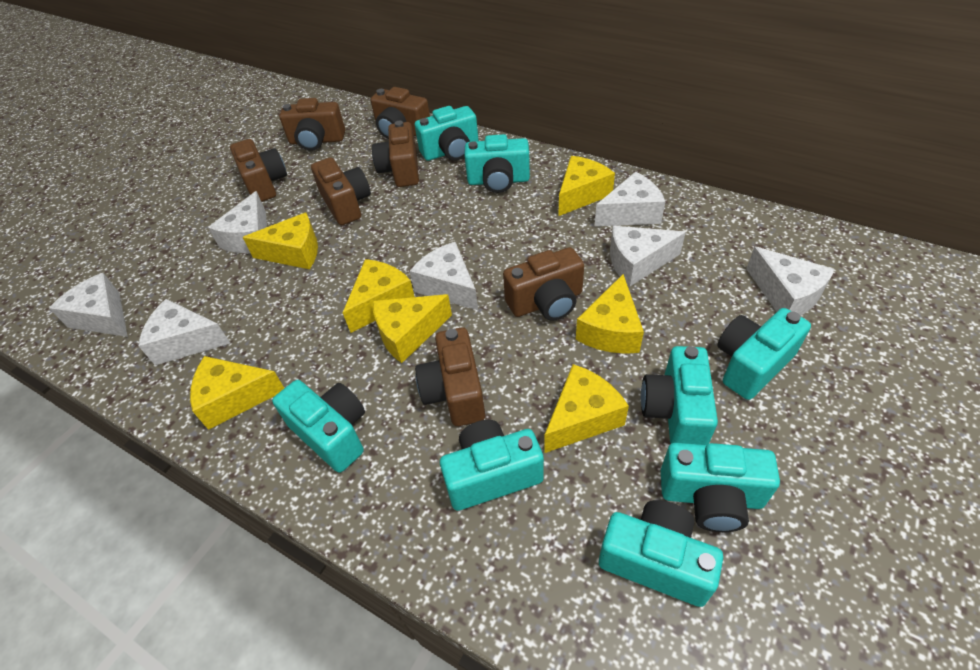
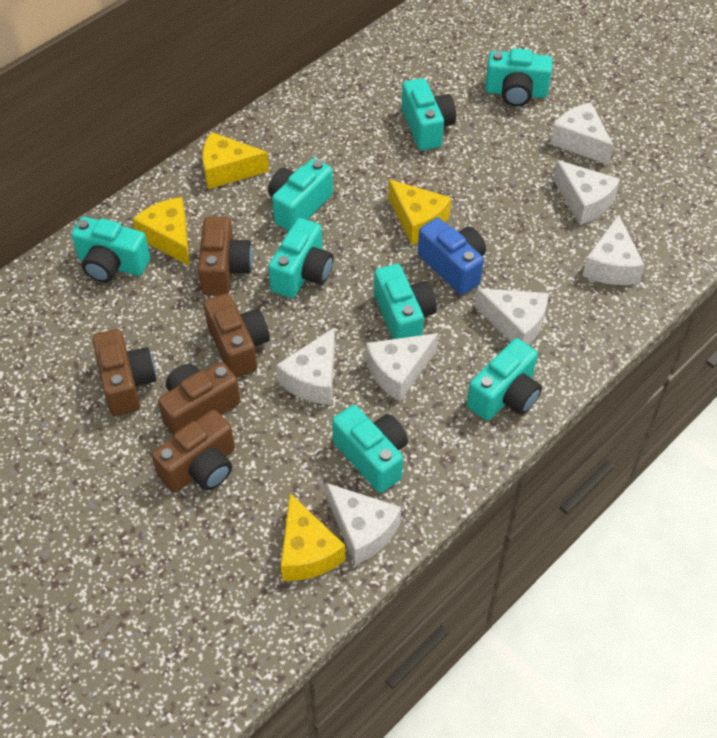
blue camera: none = 0 -> [418,218,486,295] = 1
brown camera: [230,139,287,202] [279,98,345,151] [311,158,371,225] [371,87,430,139] [372,121,419,187] [415,327,485,426] [503,247,584,321] = 7 -> [92,329,157,416] [152,410,235,493] [158,362,241,436] [198,217,253,296] [204,293,270,378] = 5
yellow cheese: [190,356,284,430] [243,212,318,269] [343,259,415,333] [373,294,452,363] [544,364,629,453] [558,156,615,216] [576,274,644,354] = 7 -> [133,197,190,266] [202,132,269,189] [281,493,345,581] [388,179,451,245] = 4

